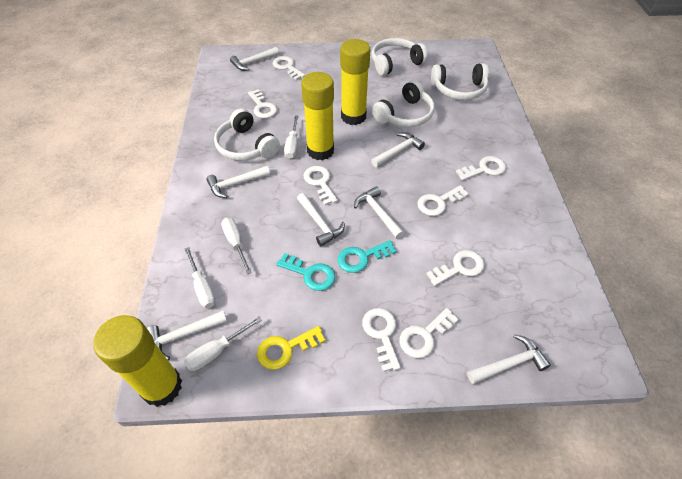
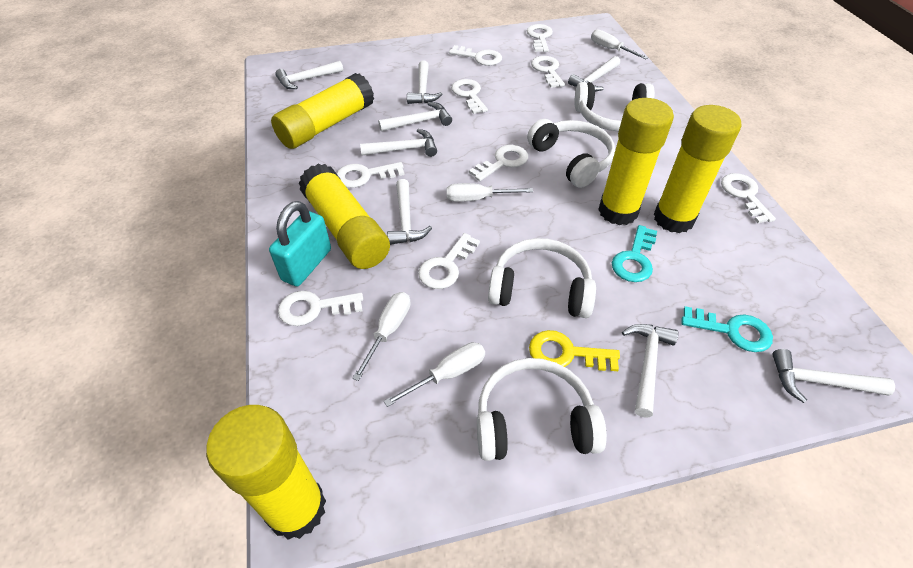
turquoise padlock: none = 0 -> [269,201,331,286] = 1
white hammer: [147,311,227,360] [206,166,270,198] [230,47,279,71] [297,193,345,246] [354,186,404,239] [371,132,425,167] [467,334,551,384] = 7 -> [275,61,343,89] [360,129,437,157] [378,102,452,131] [387,179,432,245] [407,61,443,104] [568,56,620,92] [622,324,678,417] [772,349,895,403] = 8
white key: [248,89,277,118] [273,56,305,80] [303,166,338,205] [362,308,401,372] [399,308,459,358] [417,185,469,216] [426,250,485,286] [456,156,506,181] = 8 -> [278,291,363,326] [337,162,405,188] [418,233,480,289] [449,45,502,66] [451,79,488,114] [469,145,528,181] [527,24,553,52] [531,56,565,88] [721,173,776,223] = 9
yellow glue stick: [93,315,182,407] [301,72,334,160] [340,39,370,125] = 3 -> [206,405,326,540] [271,73,374,149] [298,164,390,269] [598,98,674,225] [654,105,741,233] = 5

